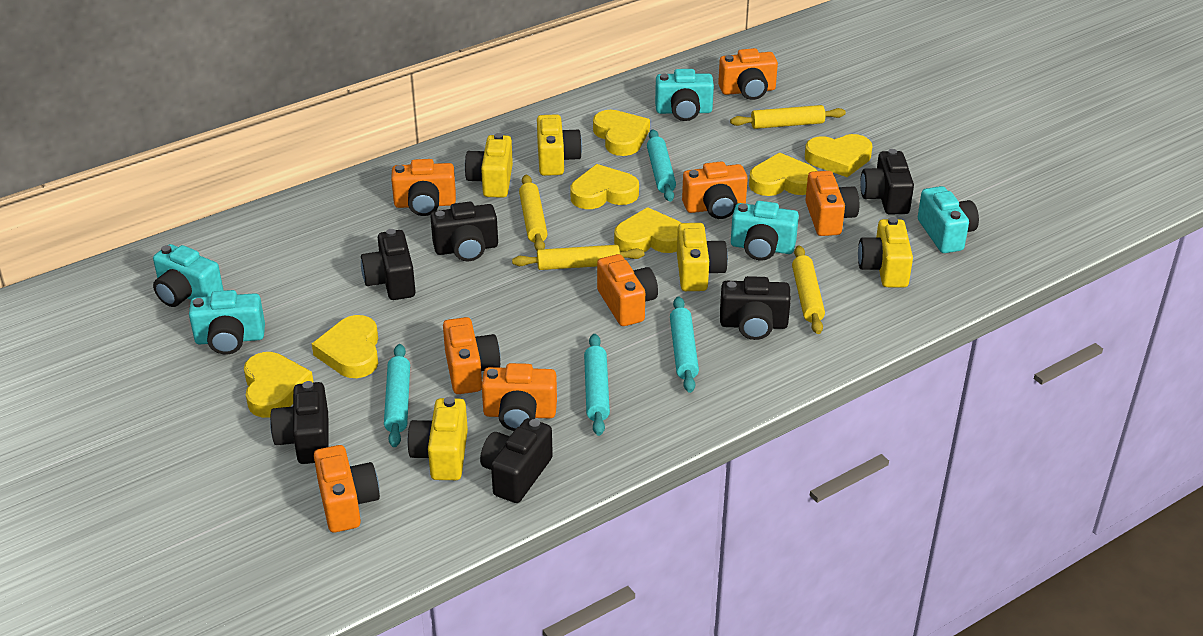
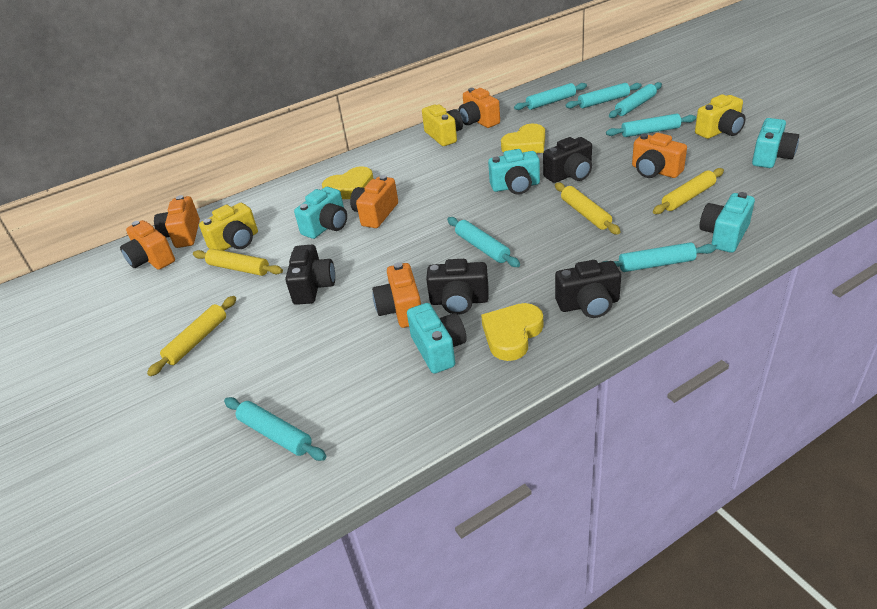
black camera: [270,381,329,464] [361,229,416,300] [430,202,498,261] [480,418,553,503] [720,276,791,340] [860,149,914,215] = 6 -> [285,245,335,305] [426,259,489,315] [543,137,592,183] [555,260,621,318] = 4
orange camera: [314,445,380,533] [391,159,456,216] [443,317,501,394] [482,363,557,431] [597,254,658,326] [682,161,748,219] [718,48,778,100] [805,171,859,236] = 8 -> [120,220,175,270] [154,195,200,248] [350,175,398,228] [372,262,421,328] [459,88,500,128] [632,133,687,178] = 6
turquoise rolling pin: [384,344,410,447] [584,334,610,436] [647,129,676,202] [670,296,699,393] = 4 -> [224,397,326,461] [447,217,520,267] [514,83,587,110] [565,83,642,108] [603,242,716,272] [606,114,696,137] [609,82,662,118] = 7
yellow camera: [408,397,468,480] [465,133,513,198] [537,114,582,176] [677,223,728,291] [858,217,913,287] = 5 -> [199,203,258,251] [422,105,463,146] [695,94,746,139] = 3
yellow heart: [244,352,314,418] [312,315,378,378] [570,164,639,209] [593,110,650,156] [614,207,681,253] [749,152,817,196] [805,134,872,177] = 7 -> [322,166,374,199] [481,303,543,361] [501,124,545,153] = 3

